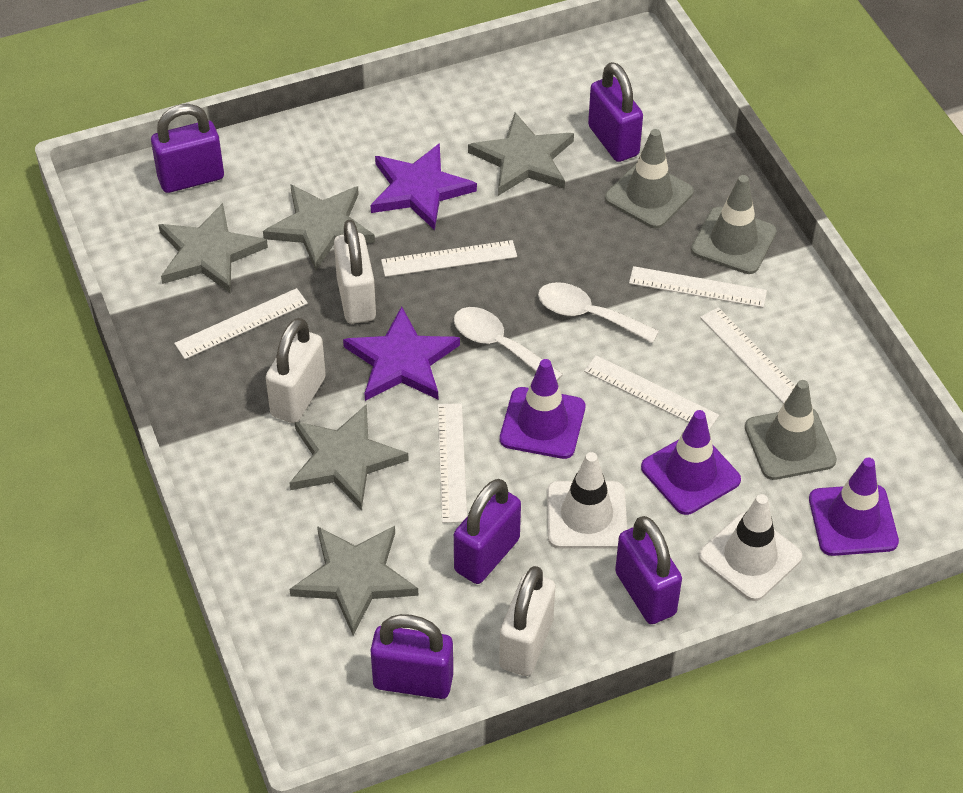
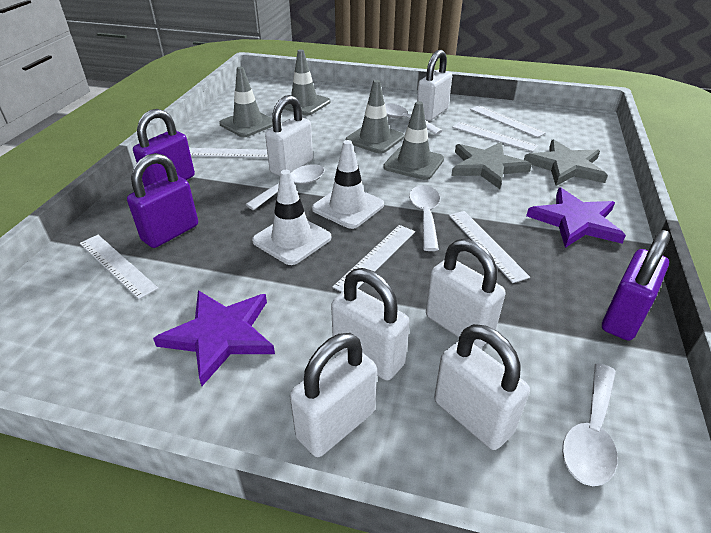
grey star: [158,203,268,293] [263,184,375,271] [290,404,409,510] [290,526,418,635] [468,112,574,196] = 5 -> [451,142,532,189] [524,139,608,186] = 2
grey traffic cone: [605,129,693,229] [691,175,777,274] [745,380,837,480] = 3 -> [219,67,273,137] [284,49,330,115] [346,80,404,154] [383,101,444,180] = 4
purple padlock: [151,104,224,193] [370,614,453,699] [454,479,521,584] [588,62,643,162] [615,516,682,624] = 5 -> [127,153,198,248] [133,109,195,187] [602,230,670,341] = 3
purple traffic cone: [500,359,585,459] [641,410,741,515] [809,458,899,556] = 3 -> none = 0
white padlock: [266,318,326,423] [334,220,376,324] [499,566,555,676] = 3 -> [265,95,313,176] [290,333,377,457] [331,268,410,381] [417,50,452,121] [426,239,506,348] [434,324,530,450] = 6
white spoon: [454,307,563,381] [538,282,659,343] = 2 -> [245,164,325,211] [385,103,442,135] [409,185,440,251] [562,363,618,486] = 4

